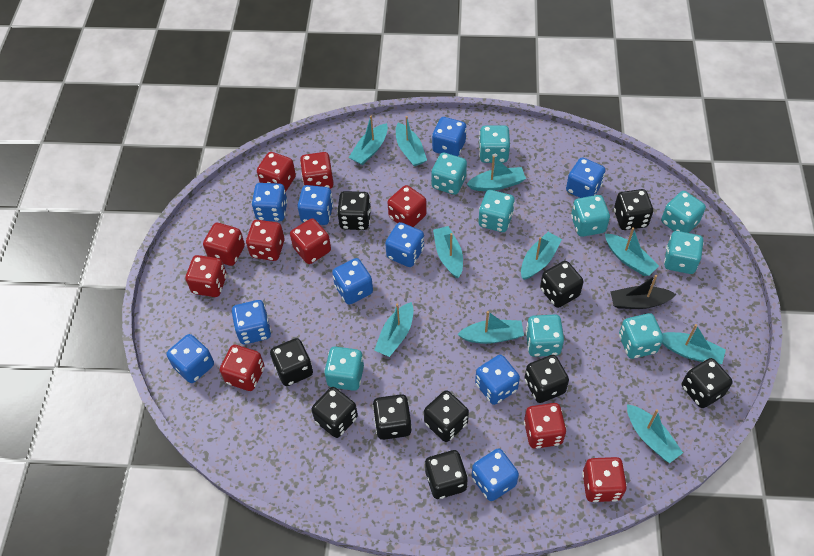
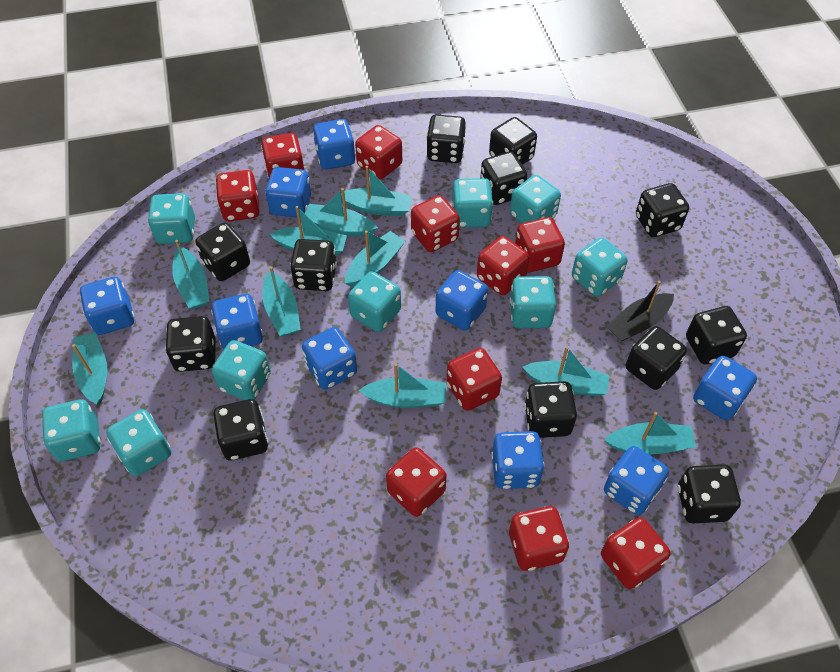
black dice: [270,338,313,386] [311,387,358,438] [337,191,371,230] [373,394,412,440] [424,390,469,442] [425,450,468,499] [524,355,569,403] [540,261,584,308] [614,189,653,230] [682,358,733,408] = 10 -> [165,316,216,372] [195,223,250,281] [213,399,268,461] [290,239,337,291] [427,114,466,163] [480,152,527,205] [489,117,537,165] [524,381,577,438] [626,326,687,390] [636,183,689,237] [678,464,741,523] [686,306,747,364] = 12
blue dice: [166,334,214,383] [232,300,271,344] [251,183,288,221] [297,185,333,225] [332,258,373,305] [385,222,424,267] [432,117,467,156] [472,448,519,501] [475,355,520,405] [566,157,606,198] = 10 -> [80,277,134,335] [211,294,263,349] [265,167,311,218] [302,327,357,390] [313,119,356,170] [436,270,488,331] [491,431,544,489] [604,446,669,515] [693,356,757,420] = 9

